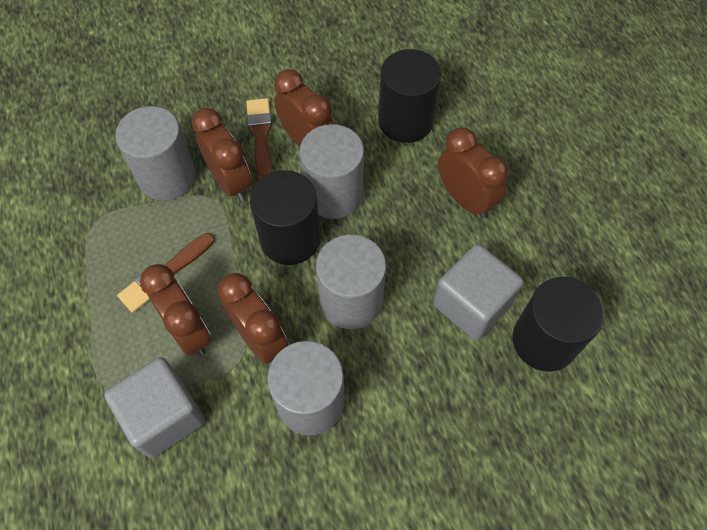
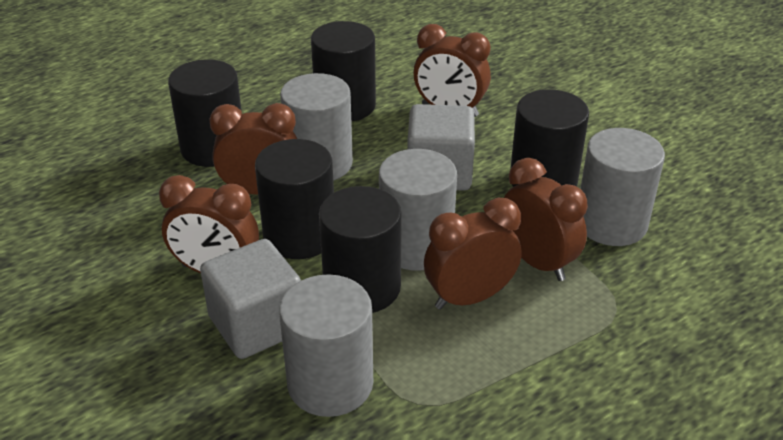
black cylinder: [250,170,320,265] [378,49,442,143] [512,277,604,372] = 3 -> [168,59,242,167] [255,139,334,259] [311,21,376,122] [319,186,402,313] [510,89,589,187] = 5
brown brush: [117,233,214,313] [246,98,272,180] = 2 -> none = 0

